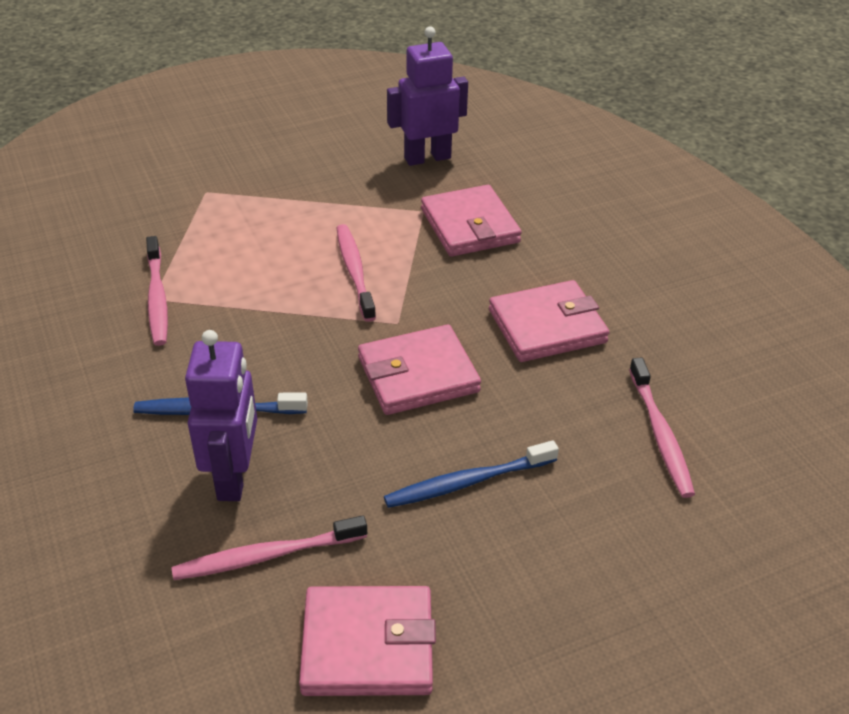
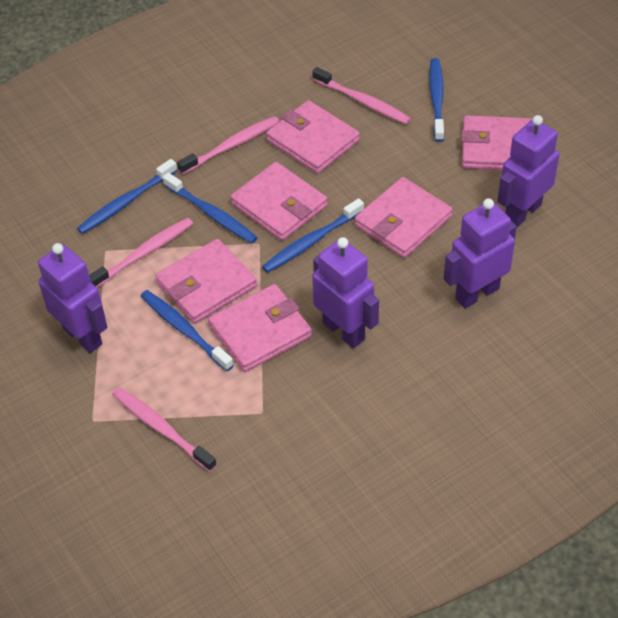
blue toothbrush: [133,393,308,415] [384,440,559,508] = 2 -> [77,159,177,234] [141,290,234,371] [163,173,258,244] [262,198,364,273] [429,58,444,142] = 5
pink wallet: [299,586,436,696] [358,325,481,415] [421,185,522,257] [489,280,610,362] = 4 -> [155,239,257,324] [208,284,312,372] [230,162,328,241] [266,100,360,174] [355,177,453,258] [461,115,533,170] = 6
purple robot: [185,330,257,501] [387,27,468,166] = 2 -> [38,243,107,353] [312,237,379,348] [443,198,517,309] [497,115,560,227] = 4

